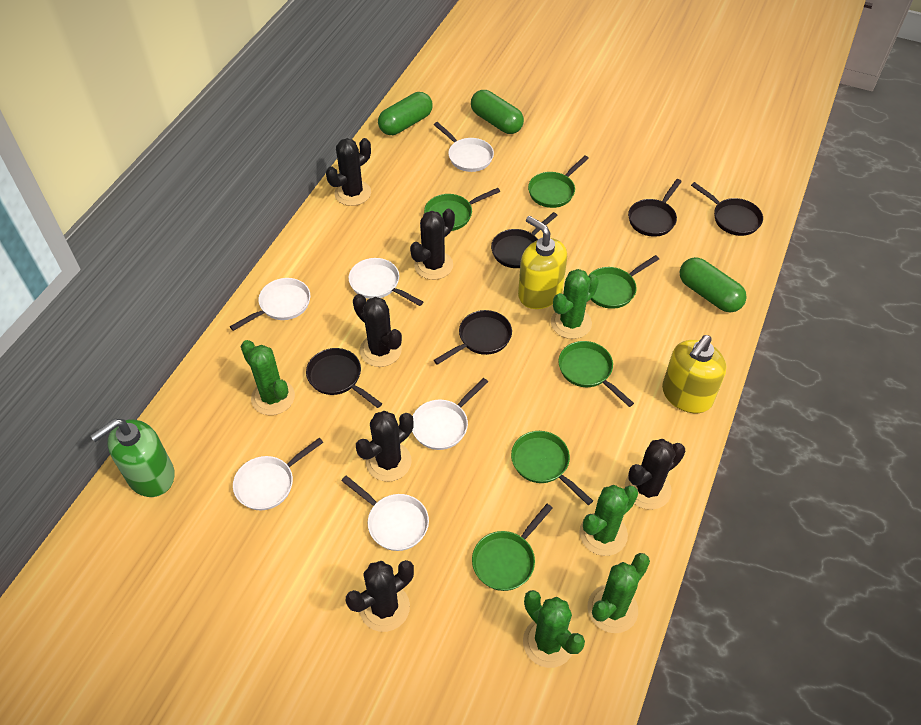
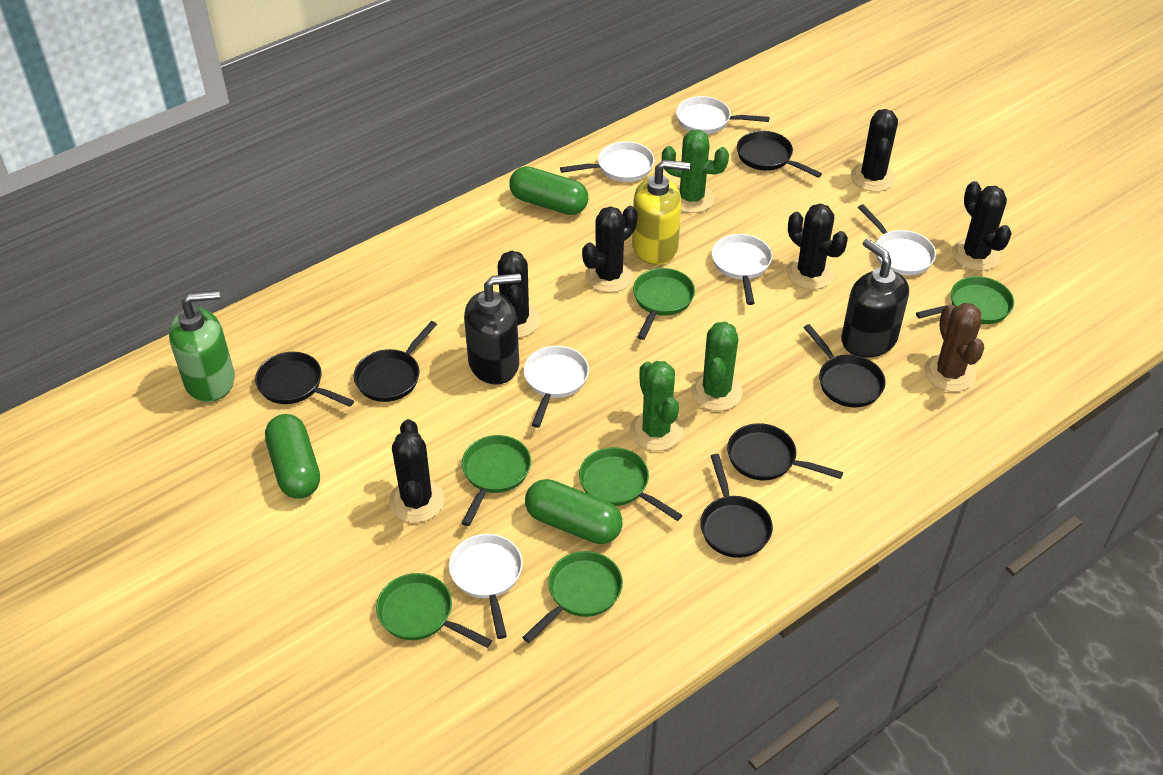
black pan: [306,348,382,408] [434,310,512,365] [491,212,558,268] [628,179,682,237] [691,182,763,236] = 5 -> [255,352,354,407] [354,321,437,402] [700,454,773,558] [727,423,843,480] [737,131,822,178] [803,324,886,408] = 6
black soap dispenser: none = 0 -> [464,273,521,385] [841,239,909,358] = 2
brown cactus: none = 0 -> [924,303,984,392] = 1
green cactus: [241,340,295,415] [523,590,585,668] [551,269,599,339] [579,485,638,556] [588,553,650,633] = 5 -> [630,361,683,451] [662,130,729,213] [691,322,743,411] = 3
yellow soap dispenser: [518,216,567,309] [662,335,726,413] = 2 -> [632,160,690,265] = 1

